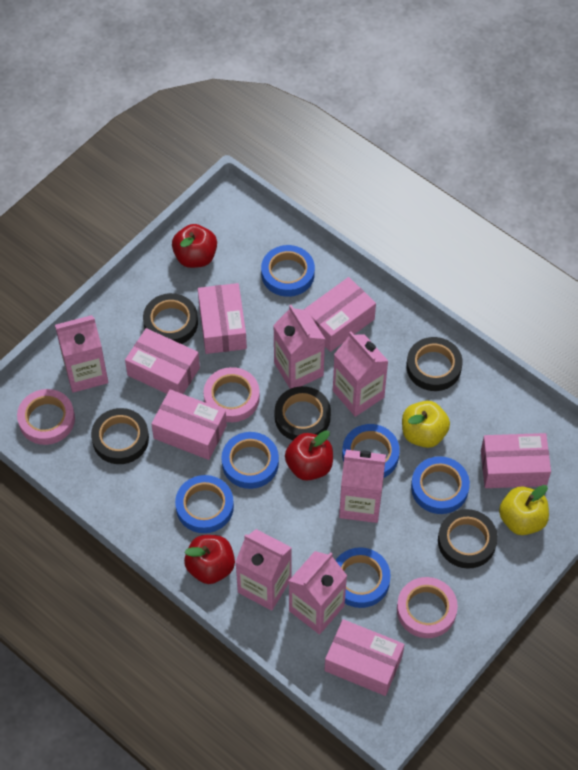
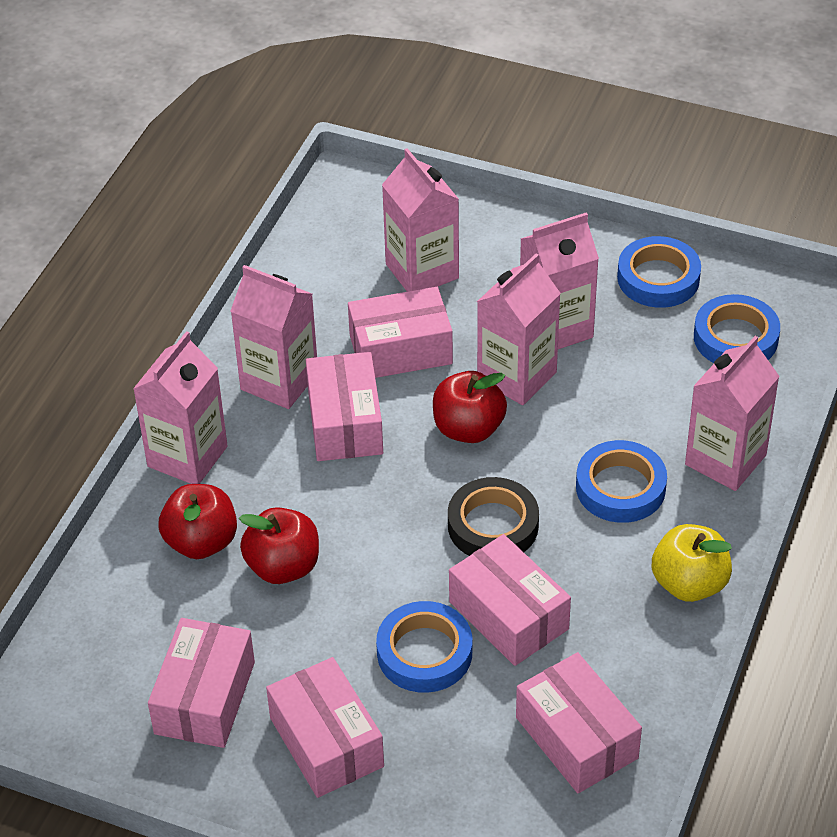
black tape: [91,408,149,464] [143,293,198,344] [275,386,331,440] [406,337,463,391] [438,509,498,569] = 5 -> [448,477,539,556] = 1
blue tape: [175,475,234,533] [222,432,279,489] [261,245,315,297] [335,547,391,608] [342,424,400,478] [411,456,470,514] = 6 -> [376,601,472,693] [576,440,667,523] [617,236,701,308] [694,294,780,363] = 4
pink tape: [17,389,75,445] [204,367,260,422] [397,577,458,638] = 3 -> none = 0
yellow apple: [402,401,450,448] [499,485,549,535] = 2 -> [652,524,732,602] = 1

